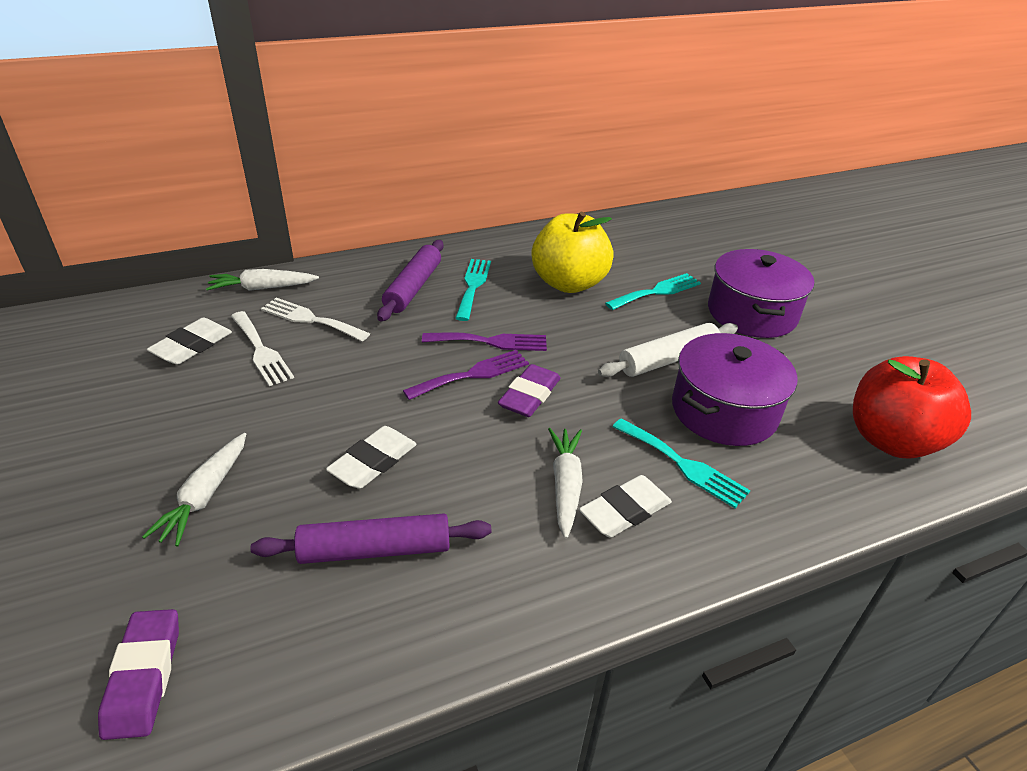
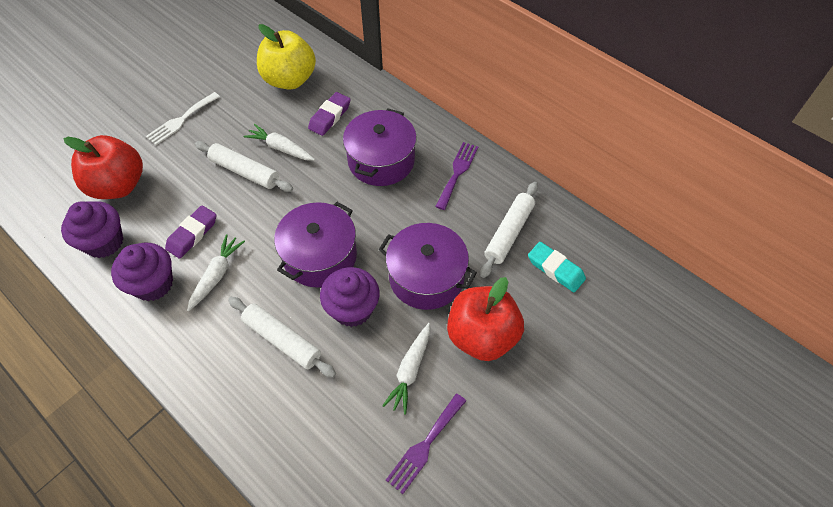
purple cupcake: none = 0 -> [61,201,123,258] [111,243,173,301] [320,267,380,327] = 3
purple pot: [672,333,798,446] [708,249,814,338] = 2 -> [274,202,357,287] [343,108,417,186] [379,223,477,310] = 3
purple rolling pin: [251,514,491,564] [377,240,444,321] = 2 -> none = 0
red apple: [853,356,971,459] = 1 -> [64,135,143,199] [447,277,524,361] = 2
turquoise eraser: none = 0 -> [528,242,586,292] = 1
turquoise fork: [455,259,491,321] [605,273,701,310] [613,418,750,508] = 3 -> none = 0
white eraser: [147,318,232,365] [326,426,417,489] [579,475,672,538] = 3 -> none = 0
white fork: [231,311,294,386] [261,298,370,341] = 2 -> [146,92,220,145] = 1
white rolling pin: [598,323,738,377] = 1 -> [195,141,293,192] [228,297,336,378] [480,182,538,278] = 3

